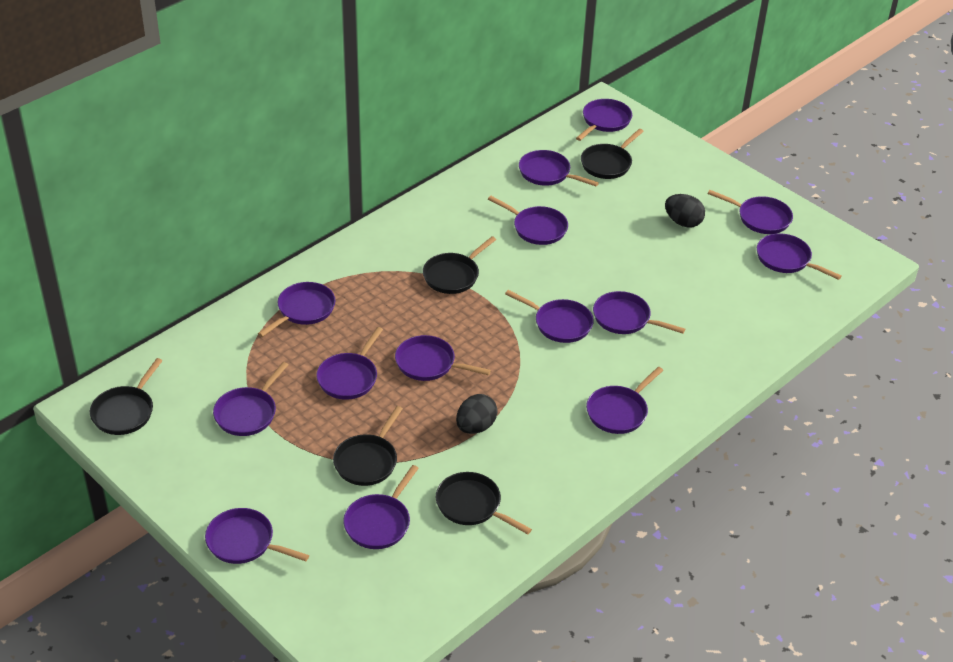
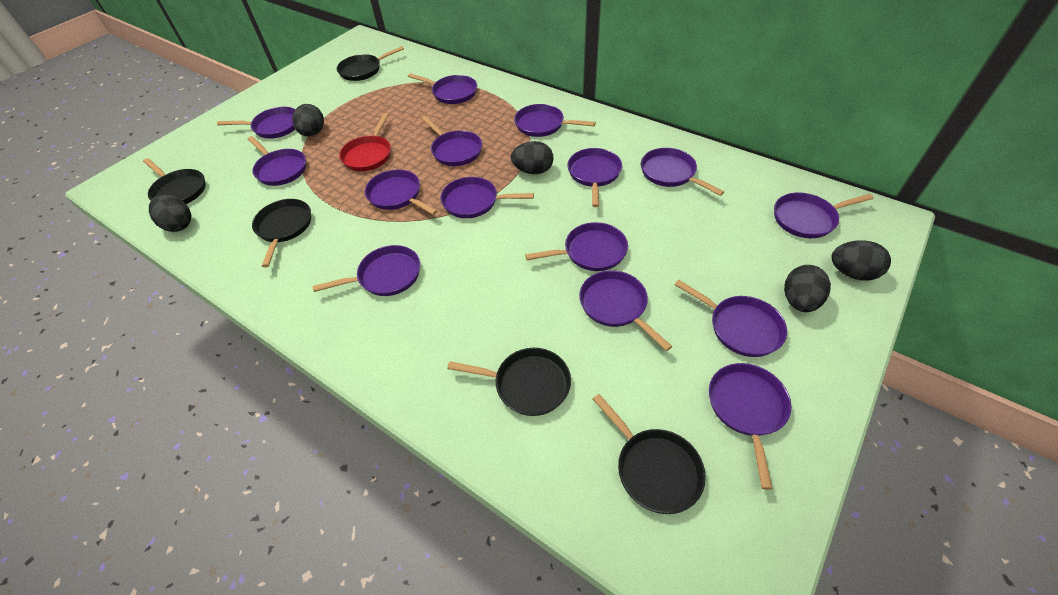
black egg: [456,394,497,434] [665,194,705,228] = 2 -> [149,194,192,232] [292,104,324,136] [511,141,553,174] [784,265,831,312] [831,240,891,281] = 5
purple pan: [205,508,309,564] [213,362,288,436] [258,282,335,337] [316,327,383,400] [343,465,419,549] [395,335,491,381] [488,196,568,245] [505,290,594,343] [519,150,599,186] [576,99,632,141] [586,367,663,434] [593,291,685,334] [708,190,793,234] [757,233,842,280] = 14 -> [217,107,296,139] [248,136,306,186] [312,245,420,296] [365,169,437,215] [408,73,477,104] [422,116,482,166] [440,177,534,218] [514,104,596,137] [525,222,628,271] [567,148,622,207] [579,270,672,351] [641,148,724,196] [675,280,787,357] [709,363,791,490] [774,193,873,238] = 15
red pan: none = 0 -> [339,113,391,171] = 1

